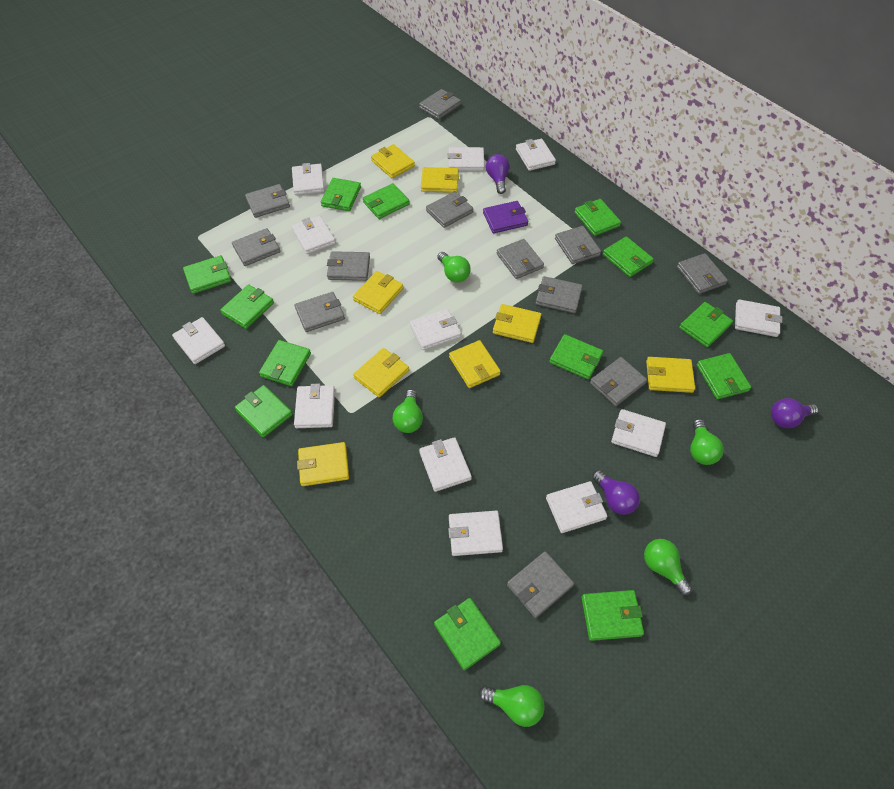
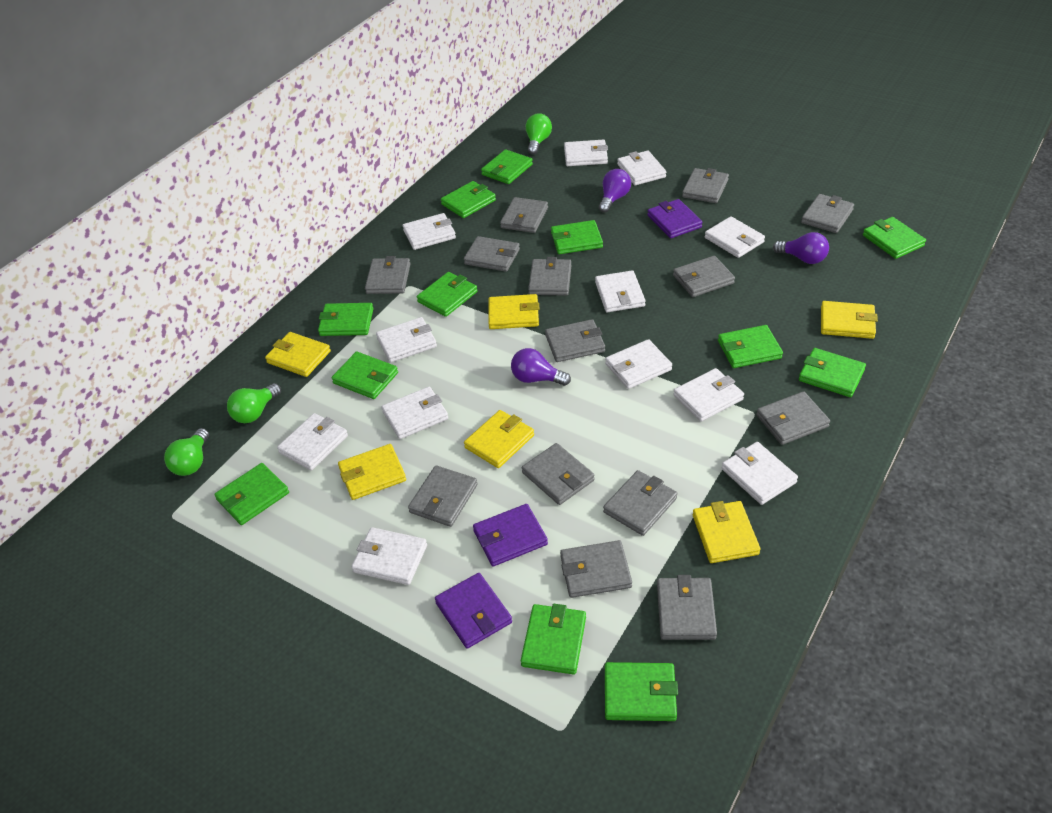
green light bulb: [392,389,423,433] [437,252,471,283] [479,685,545,727] [644,539,692,596] [690,419,724,465] = 5 -> [164,428,209,476] [227,383,281,423] [526,113,552,154] = 3
green wallet: [183,255,231,294] [220,284,274,329] [235,385,293,438] [259,340,311,386] [321,178,361,211] [363,183,410,219] [434,598,501,670] [549,334,603,380] [574,199,621,236] [581,590,644,641] [603,236,654,277] [679,302,733,347] [697,353,751,399] = 13 -> [214,463,289,525] [318,303,374,336] [332,351,398,399] [417,272,478,317] [441,181,496,218] [481,149,533,184] [521,604,586,675] [551,220,603,254] [605,662,678,721] [718,325,783,368] [799,348,866,397] [863,217,926,259] = 12
grey wallet: [232,228,281,266] [245,184,290,218] [295,292,345,332] [327,251,370,281] [419,89,461,120] [426,191,473,228] [497,239,544,279] [507,551,574,618] [536,276,583,313] [555,226,601,264] [590,357,647,406] [677,253,728,294] = 12 -> [365,256,411,294] [408,465,478,527] [464,236,520,272] [500,197,548,233] [522,443,595,505] [528,257,571,296] [545,319,605,362] [560,540,632,598] [603,470,677,536] [657,575,717,640] [673,256,735,297] [682,168,729,203] [756,391,830,445] [801,194,854,233] = 14
purple wallet: [483,201,529,233] = 1 -> [435,573,512,649] [473,504,548,566] [647,199,703,238] = 3
yellow wallet: [297,442,349,486] [353,271,403,314] [353,348,409,397] [371,144,415,178] [421,167,459,193] [449,340,501,388] [493,304,542,343] [646,357,695,393] = 8 -> [265,332,331,377] [338,444,406,500] [464,410,534,468] [488,294,539,329] [693,501,761,563] [821,301,878,339] = 6

